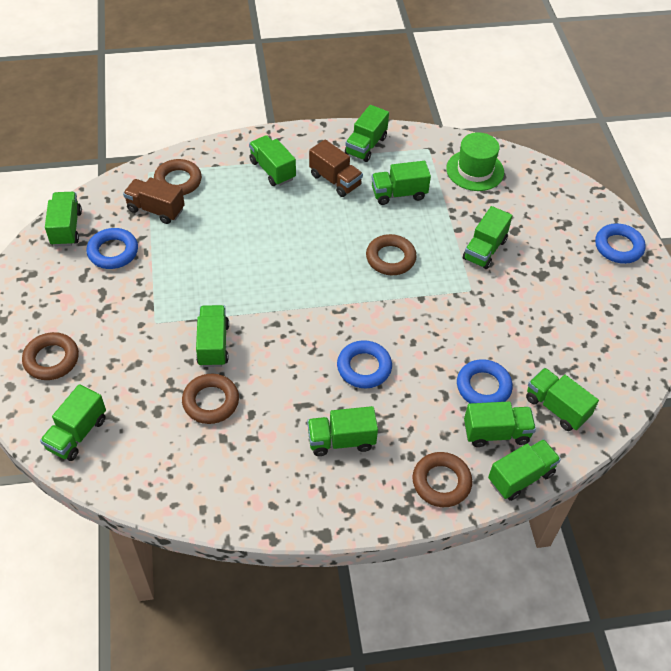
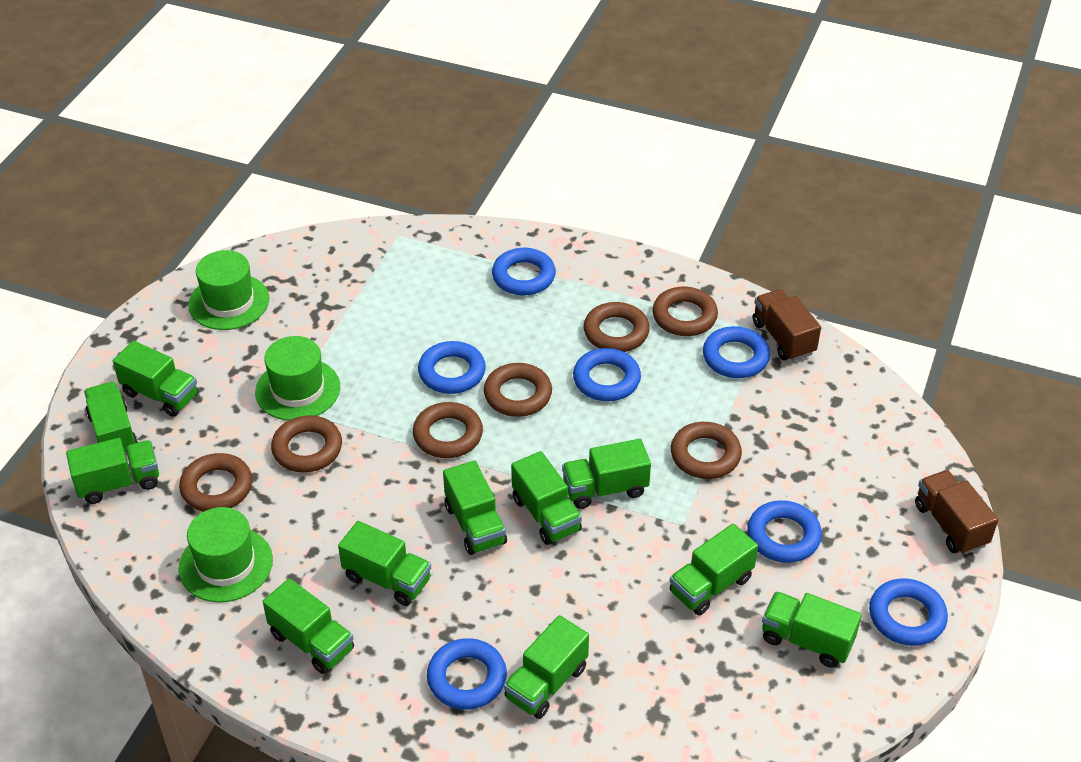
blue ring: [86,228,138,269] [337,340,392,388] [457,359,513,403] [595,223,646,264] = 4 -> [418,341,486,394] [427,638,507,710] [492,248,556,295] [573,348,641,401] [703,326,770,378] [747,500,822,563] [869,579,948,646] = 7
brown ring: [22,332,79,380] [154,159,202,195] [182,373,239,424] [366,234,417,275] [412,452,472,507] = 5 -> [179,453,252,512] [271,415,342,473] [413,402,483,458] [484,363,552,417] [584,302,650,352] [652,287,718,336] [671,422,742,479] = 7
green hat: [446,132,504,191] = 1 -> [178,507,273,603] [188,250,270,330] [255,336,340,421] = 3

